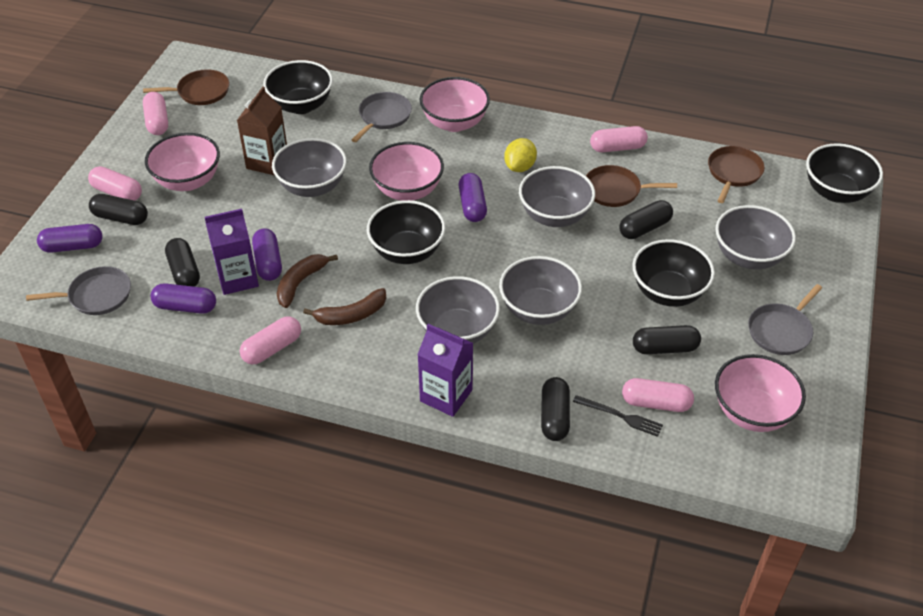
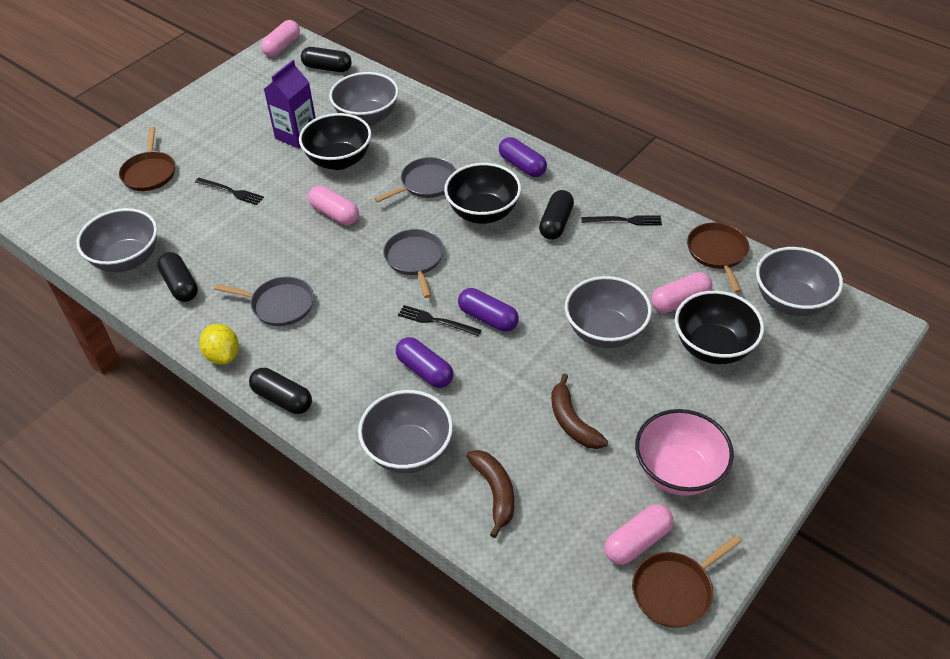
black bowl: [263,60,333,114] [367,200,445,264] [632,239,715,307] [806,143,883,203] = 4 -> [299,113,371,170] [444,163,521,224] [675,291,764,364] = 3
black capsule: [89,194,148,225] [165,238,200,287] [541,377,570,441] [619,200,673,239] [633,325,701,354] = 5 -> [157,252,198,302] [249,368,312,414] [301,47,352,72] [539,190,574,240] = 4
black fork: [573,395,663,437] = 1 -> [195,178,264,205] [398,305,482,336] [581,215,662,226] = 3
brown carton: [237,87,287,175] = 1 -> none = 0
pink bowl: [145,133,220,191] [369,142,444,201] [420,77,490,132] [715,354,806,432] = 4 -> [635,409,734,496] = 1
pink capsule: [88,166,142,201] [143,92,168,135] [240,316,301,364] [590,126,648,152] [622,378,694,412] = 5 -> [261,20,300,57] [308,186,359,225] [605,504,673,565] [651,272,712,313] = 4
purple capsule: [37,224,102,253] [150,283,216,314] [252,228,282,281] [459,173,487,222] = 4 -> [396,337,453,388] [458,288,519,332] [499,137,547,177] = 3
purple carton: [205,209,259,295] [417,324,473,417] = 2 -> [264,60,316,149] = 1

